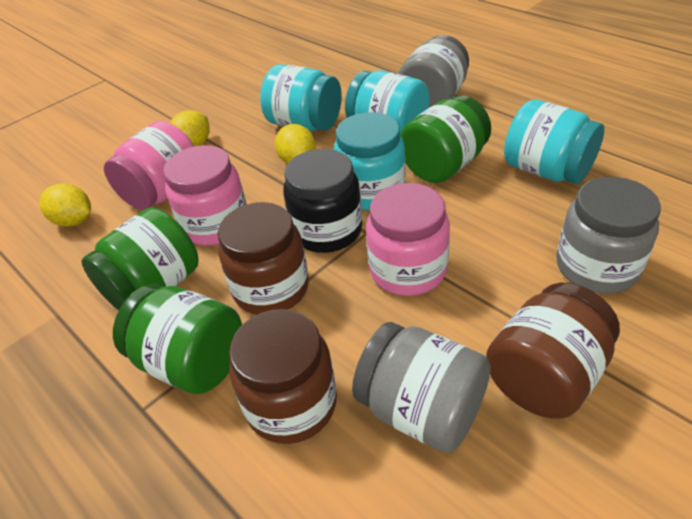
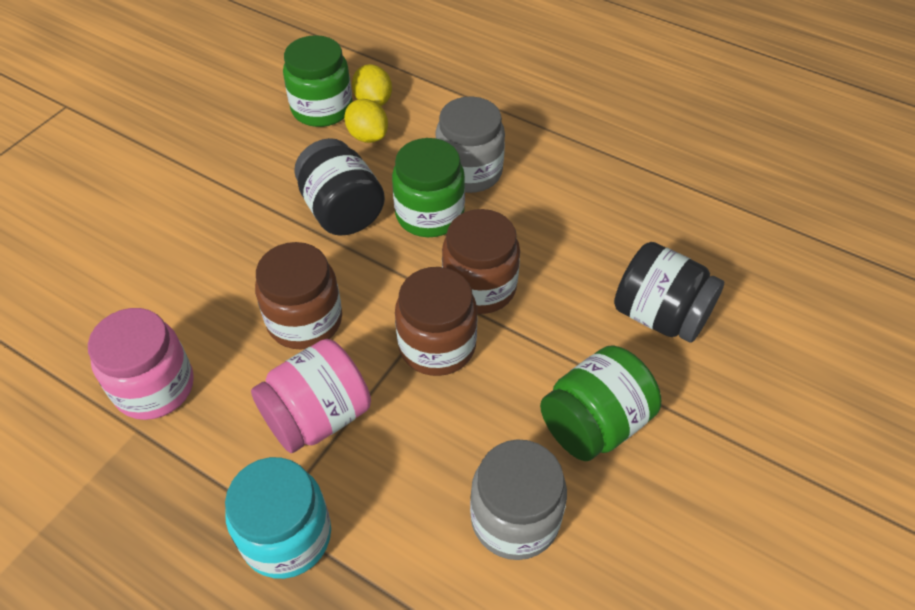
black jar: [283,149,362,253] = 1 -> [294,138,385,236] [614,242,724,343] = 2
grey jar: [352,322,491,453] [398,35,469,107] [556,177,661,294] = 3 -> [436,96,505,193] [470,439,567,560] = 2
pink jar: [104,121,194,210] [163,145,247,246] [366,183,450,296] = 3 -> [88,308,194,420] [251,339,371,453] = 2
turquoise jar: [260,64,342,131] [334,112,406,210] [345,71,430,133] [504,100,604,184] = 4 -> [225,457,331,579] = 1
yellow lemon: [39,183,91,226] [170,110,210,146] [275,124,316,164] = 3 -> [344,99,388,143] [352,64,392,106] = 2

